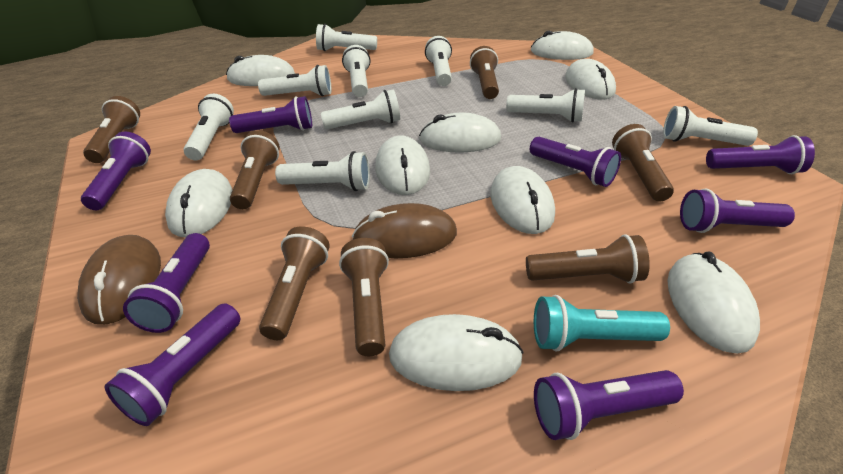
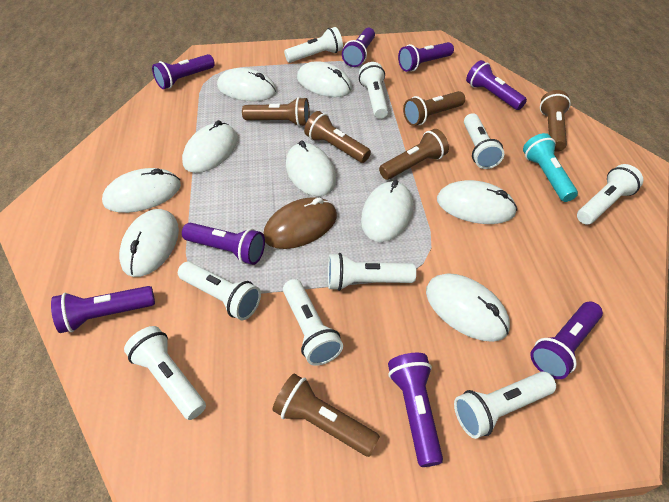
brown flashlight: [83,96,140,163] [230,130,280,209] [259,226,330,340] [339,238,389,356] [470,46,499,99] [526,234,650,284] [612,124,674,202] = 7 -> [242,97,310,127] [272,374,380,457] [304,111,371,163] [379,129,449,180] [403,91,465,126] [540,90,571,152] = 6
brown mouse: [77,235,161,324] [352,203,457,258] = 2 -> [264,197,337,249] = 1

